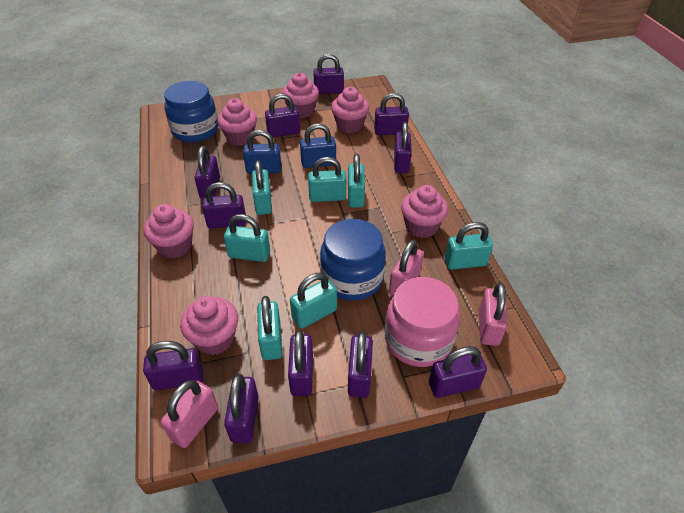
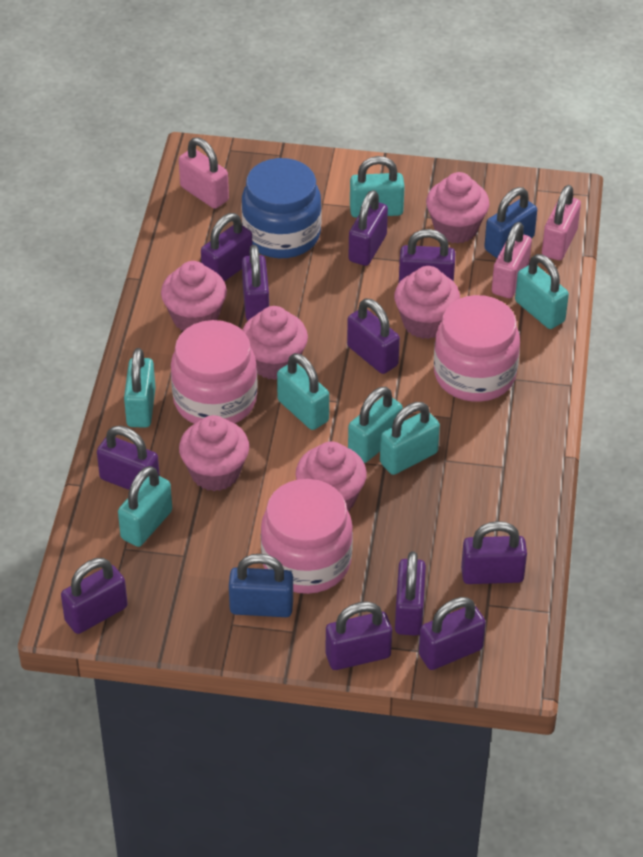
blue jar: [164,81,218,142] [320,219,386,301] = 2 -> [241,158,322,258] = 1
pink jar: [385,277,460,367] = 1 -> [171,320,258,424] [261,479,353,594] [434,295,520,402] = 3

